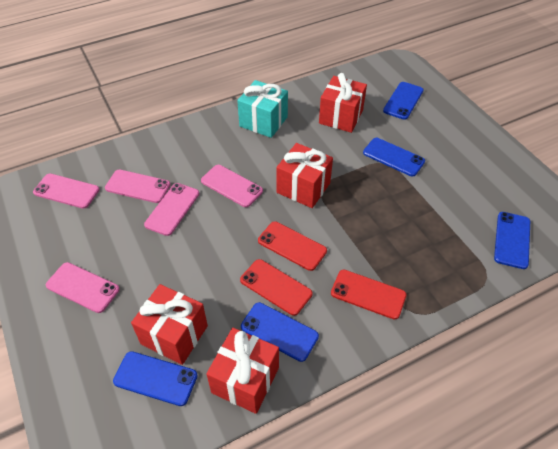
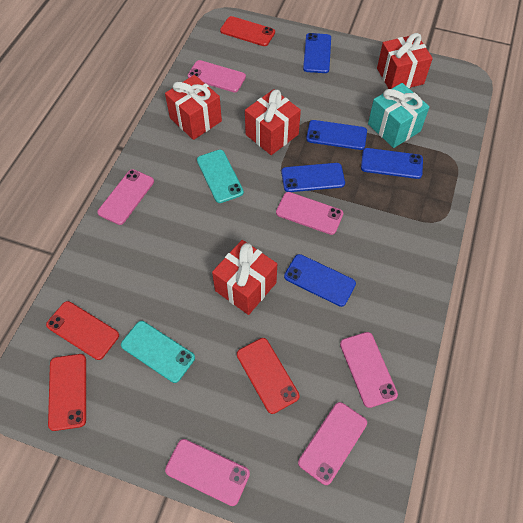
pink phone: [33,174,99,209] [46,262,120,313] [105,169,170,203] [144,183,199,236] [201,165,263,207] = 5 -> [97,169,154,225] [165,439,250,506] [188,60,246,92] [276,192,343,235] [298,402,367,485] [340,332,398,408] = 6
red phone: [240,259,313,316] [258,221,327,271] [331,270,407,320] = 3 -> [46,301,119,360] [48,354,86,431] [220,16,275,46] [237,338,300,414] = 4
turquoise phone: none = 0 -> [121,321,195,383] [197,150,244,203] = 2

